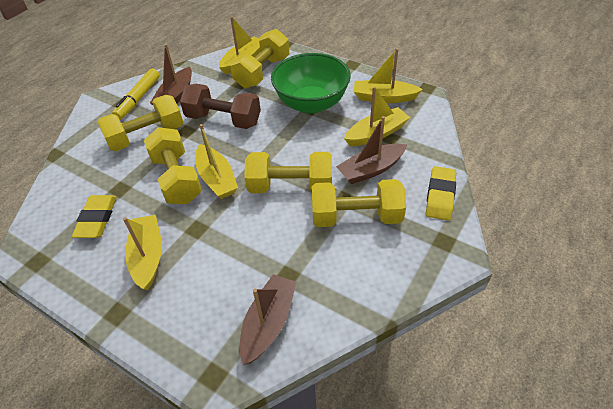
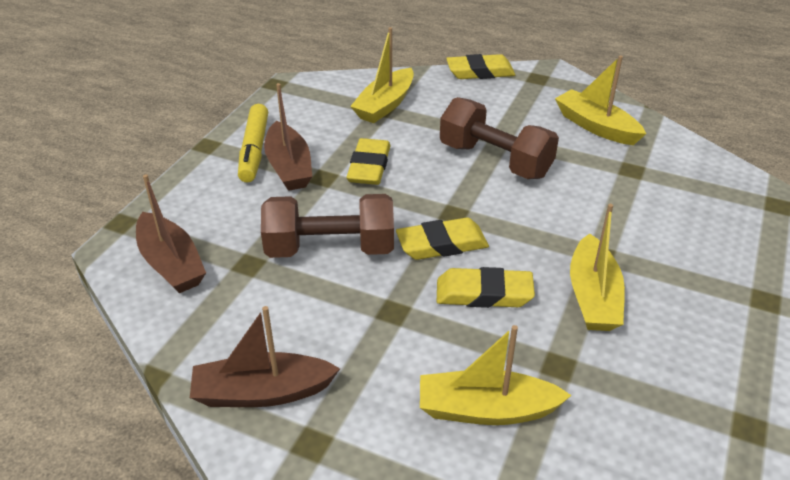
brown dumbbell: [180,84,261,129] = 1 -> [261,194,394,258] [440,97,559,179] = 2
green bowl: [271,53,351,114] = 1 -> none = 0
yellow boat: [123,215,162,290] [195,124,238,199] [219,16,260,74] [344,86,410,146] [354,48,423,103] = 5 -> [350,27,414,123] [420,325,572,425] [555,55,646,145] [570,204,625,331] = 4
yellow dumbbell: [98,95,183,151] [144,127,202,204] [230,29,289,88] [244,152,332,193] [311,179,406,227] = 5 -> none = 0
yellow eraser: [72,195,117,238] [426,166,456,220] = 2 -> [346,138,390,185] [396,218,489,260] [437,267,535,308] [446,54,515,79] = 4

